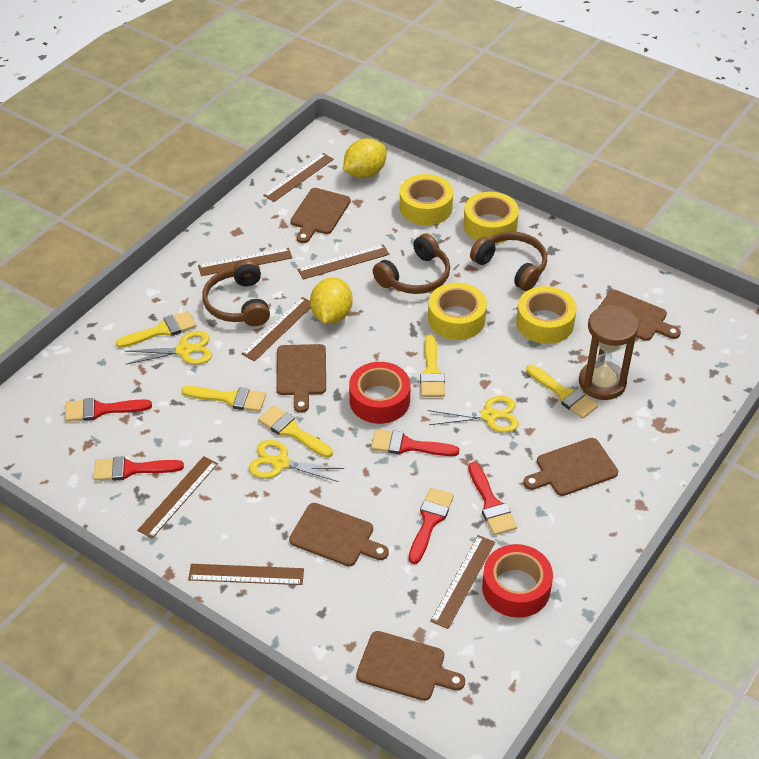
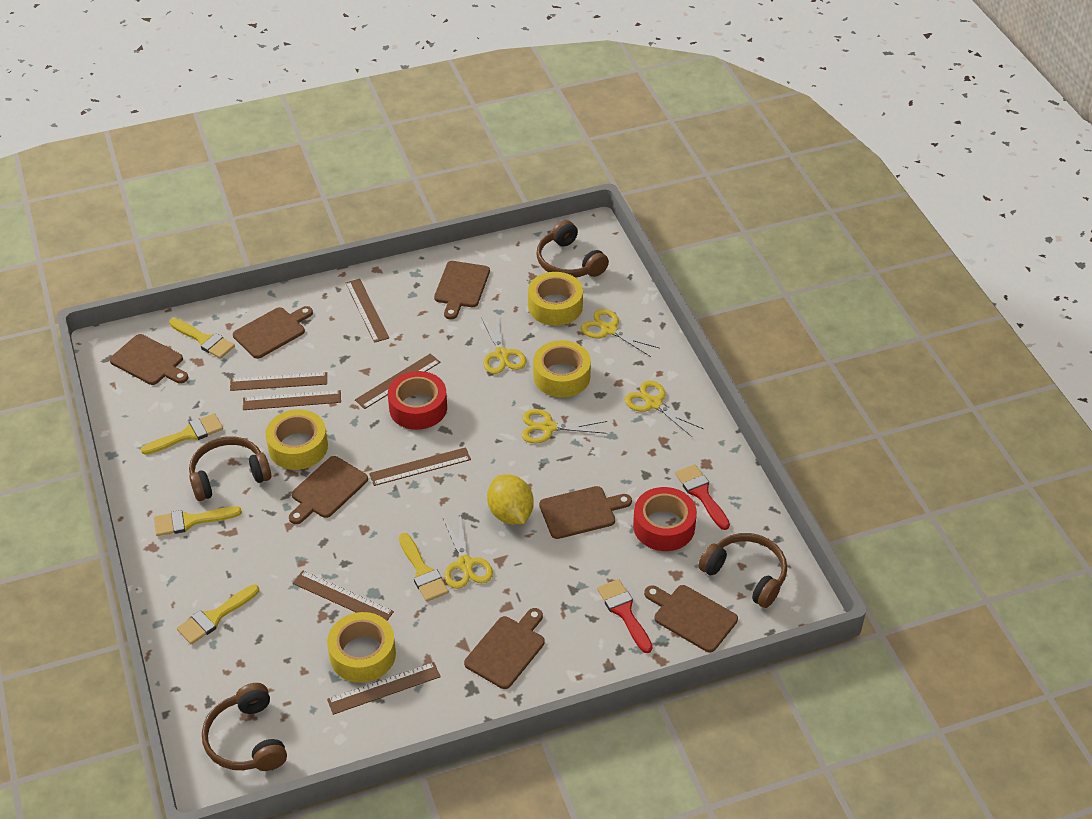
brown cutting board: [276,344,326,413] [289,503,389,566] [291,188,351,243] [356,631,465,701] [523,438,618,496] [597,290,681,341] = 6 -> [109,334,188,385] [233,306,313,359] [289,456,368,524] [434,261,490,319] [464,608,545,689] [539,486,632,539] [644,585,738,653] = 7
brown headphones: [202,259,270,326] [373,233,450,294] [470,231,547,291] = 3 -> [189,436,271,501] [202,683,287,771] [536,220,609,277] [698,533,787,608] = 4
brown hourglass: [579,305,638,400] = 1 -> none = 0
red brush: [65,398,152,421] [94,456,184,481] [371,429,459,456] [409,488,454,564] [468,462,517,535] = 5 -> [597,579,652,653] [675,464,730,530] = 2
yellow lemon: [310,277,353,324] [343,138,387,178] = 2 -> [487,474,534,524] = 1
yellow scissors: [125,331,212,364] [249,440,344,482] [427,396,519,433] = 3 -> [443,516,493,589] [481,315,526,374] [522,409,607,443] [581,309,660,357] [625,381,703,437] = 5

